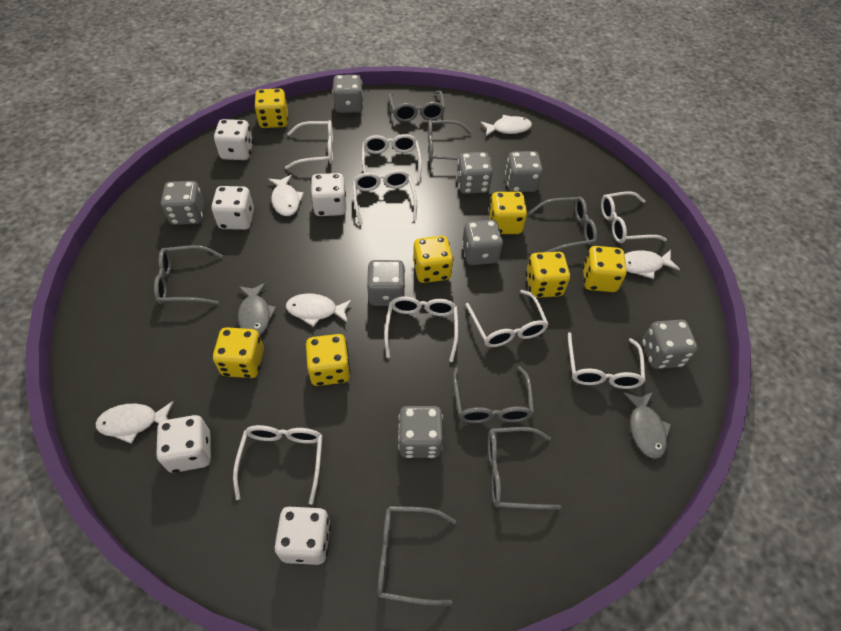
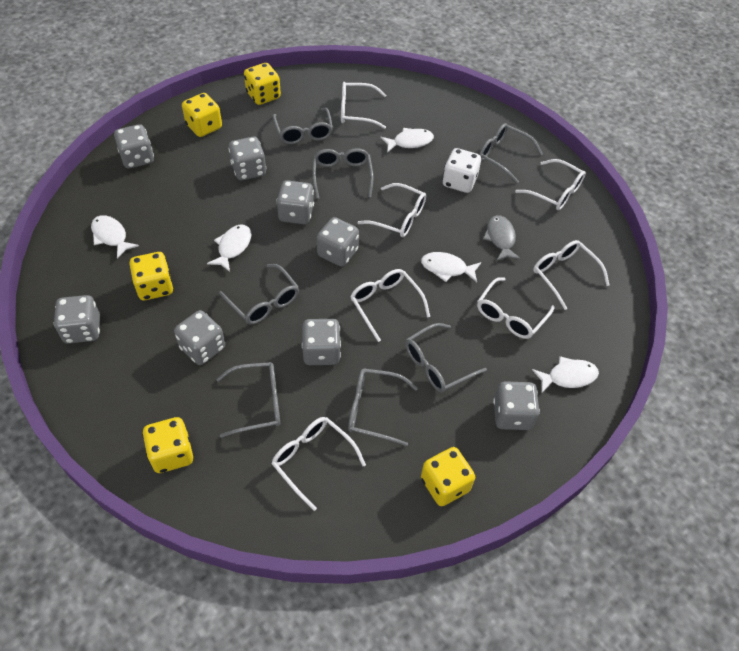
grey fish: [238,283,277,335] [624,392,671,459] = 2 -> [483,215,521,261] = 1
white dice: [156,415,211,473] [211,186,254,230] [214,119,253,160] [274,506,331,565] [311,173,346,216] = 5 -> [443,148,481,193] = 1
white glasses: [233,425,323,505] [285,120,333,169] [353,170,417,225] [362,134,422,182] [384,296,458,362] [465,290,549,347] [568,332,645,389] [601,191,667,243] = 8 -> [272,417,366,511] [341,82,386,129] [350,269,430,342] [357,183,426,237] [477,277,555,339] [515,159,586,210] [533,240,609,310] = 7
yellow dice: [213,327,264,378] [254,88,288,128] [306,334,350,386] [413,236,453,283] [488,192,527,234] [526,252,570,298] [583,246,627,292] = 7 -> [129,252,173,300] [142,417,193,473] [182,93,222,137] [244,63,281,105] [421,447,475,506] = 5

